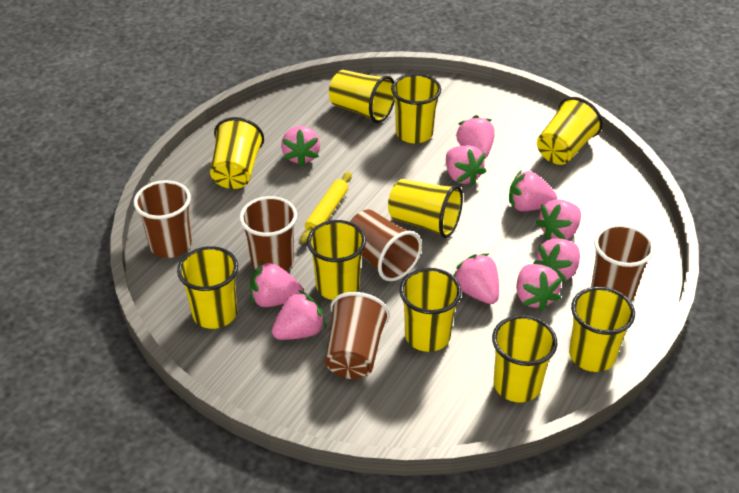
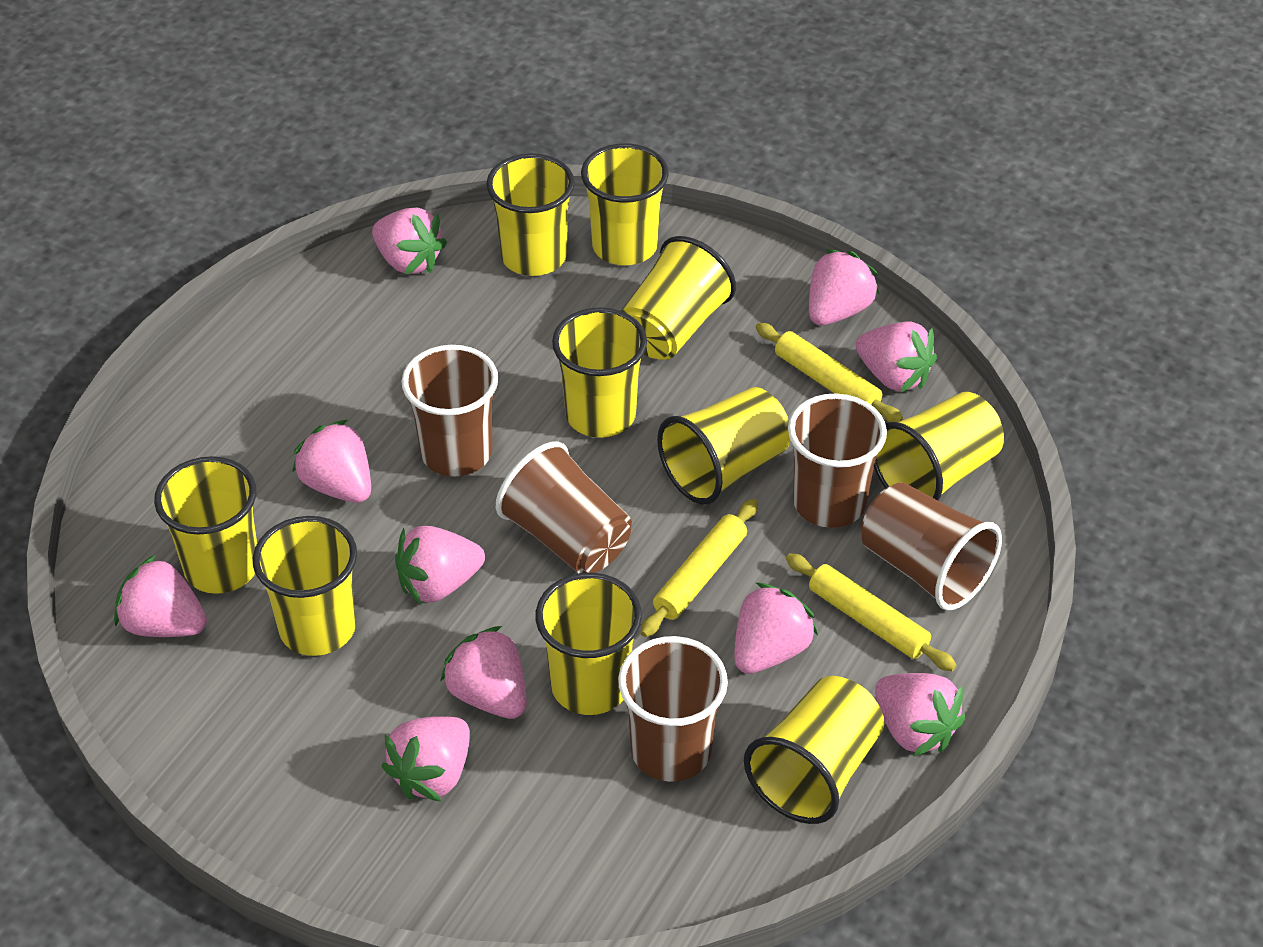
yellow rolling pin: [301,172,352,243] = 1 -> [640,499,758,637] [756,323,904,422] [786,553,957,671] = 3

